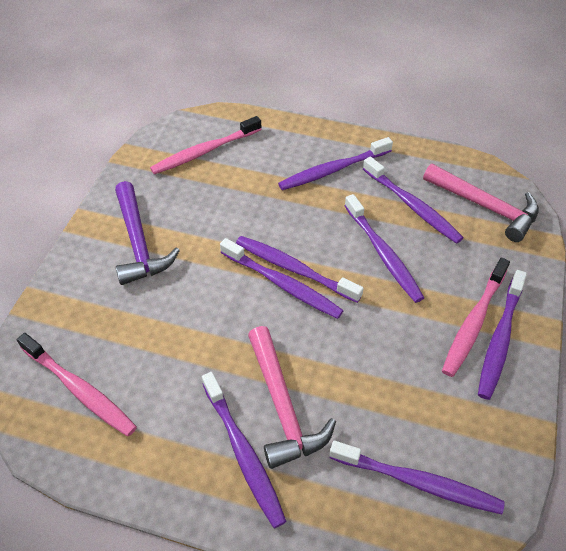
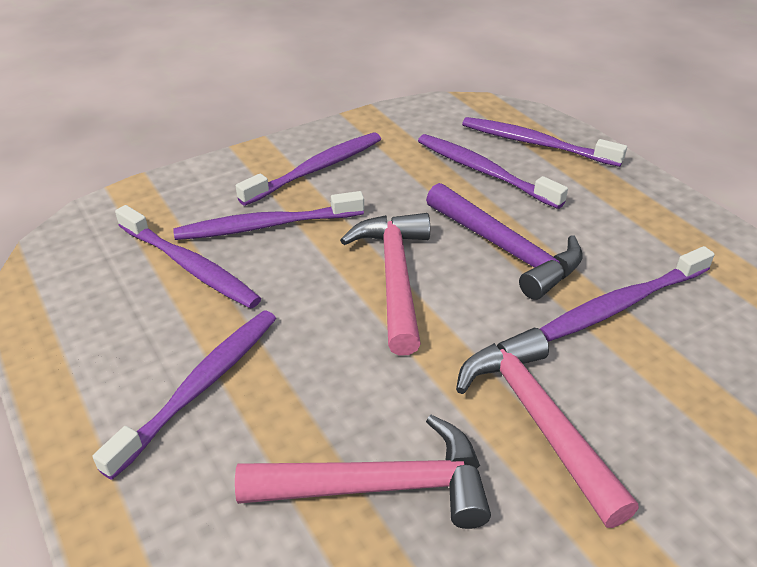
pink hammer: [248,326,336,469] [423,164,539,242] = 2 -> [235,415,491,529] [340,213,430,356] [456,328,639,528] = 3
pink toothbrush: [17,333,137,437] [150,116,262,174] [442,258,510,377] = 3 -> none = 0
purple toothbrush: [202,372,287,528] [220,238,344,319] [236,236,364,303] [278,137,393,190] [329,441,505,514] [344,194,424,303] [363,156,464,244] [478,270,527,400] = 8 -> [93,310,276,480] [115,205,261,309] [173,191,364,240] [236,132,381,206] [418,134,568,209] [462,117,627,167] [540,246,715,342] = 7

